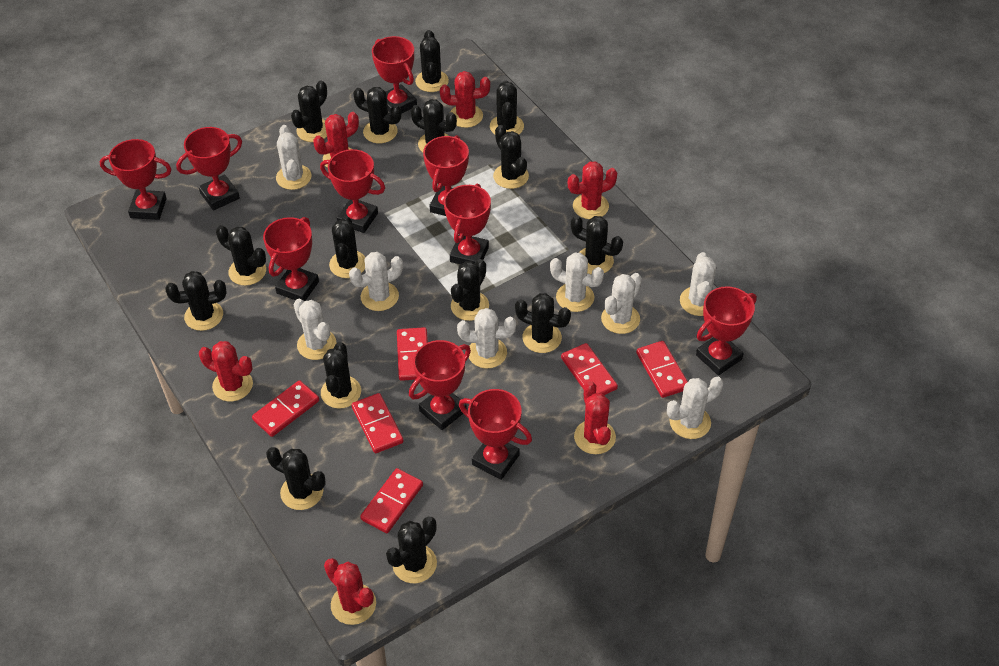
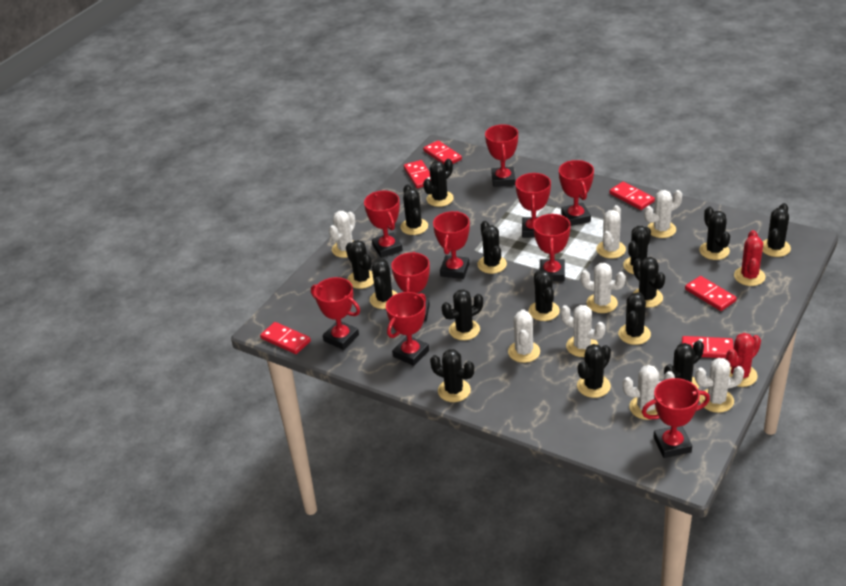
red cactus: [199,341,253,401] [313,112,359,168] [324,558,376,625] [440,71,490,128] [568,162,617,219] [574,381,616,454] = 6 -> [726,333,761,387] [734,230,766,286] = 2

